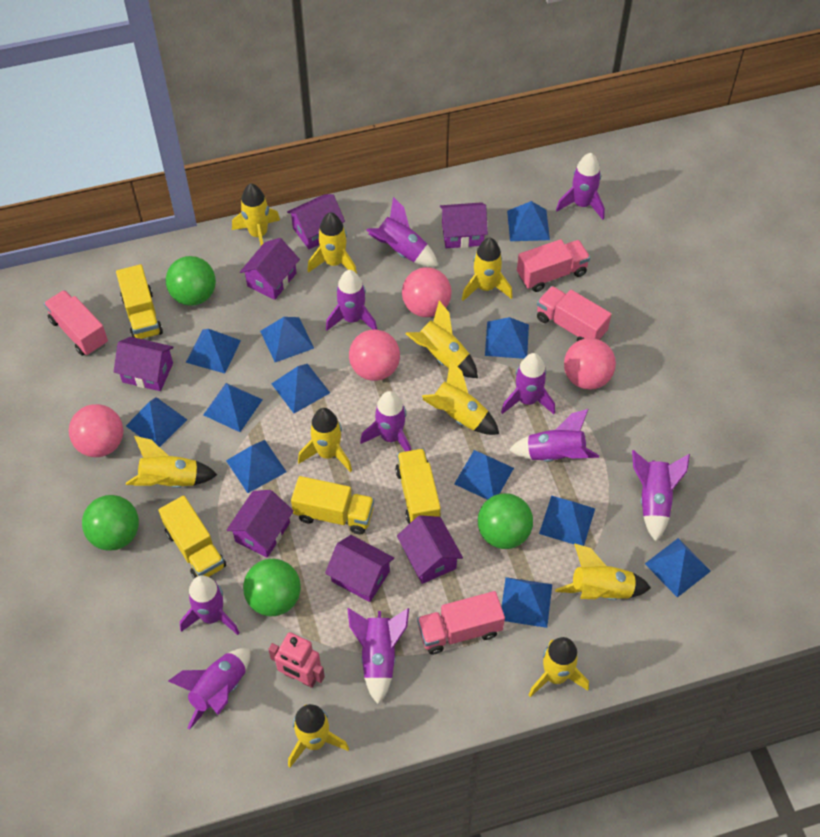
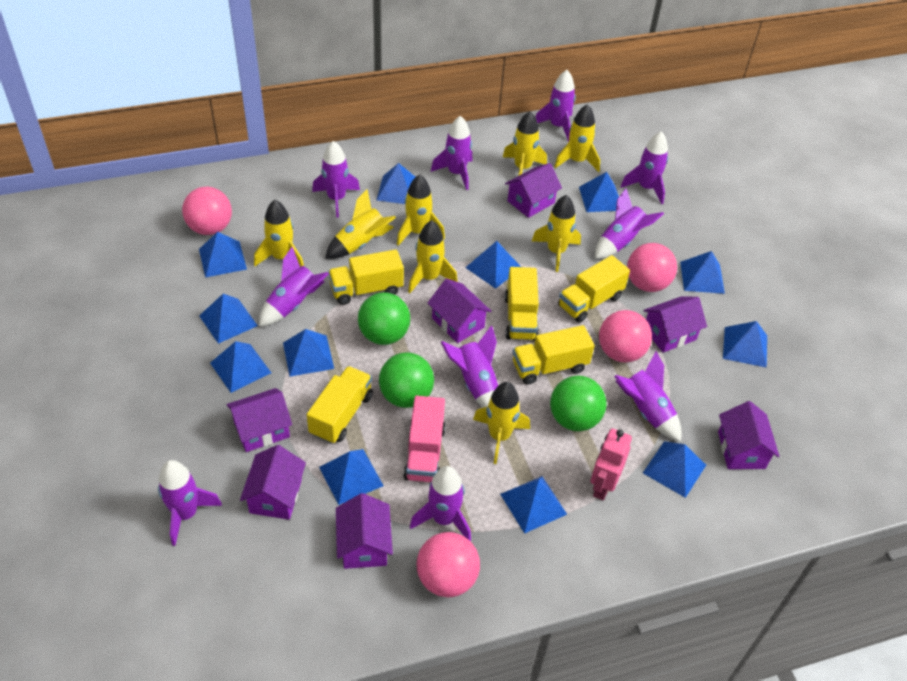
green ball: [82,495,139,551] [166,256,216,306] [243,559,301,616] [478,493,533,549] = 4 -> [358,292,410,345] [379,352,434,408] [550,375,607,431] = 3
pink truck: [44,290,108,356] [417,591,505,655] [517,239,590,292] [537,286,611,341] = 4 -> [403,396,446,482] = 1
yellow rocket: [126,436,217,488] [232,183,280,246] [288,704,349,767] [298,408,352,472] [307,212,357,273] [406,300,478,378] [422,360,499,435] [462,238,513,301] [529,637,589,697] [555,543,651,600] = 10 -> [254,200,304,267] [325,189,396,259] [397,174,445,246] [408,220,458,293] [473,382,530,464] [503,111,547,176] [532,195,581,272] [554,104,600,172] = 8
yellow truck: [116,264,163,339] [158,495,226,579] [291,476,374,534] [395,449,441,524] = 4 -> [307,366,373,444] [328,249,404,305] [505,267,539,341] [513,325,595,385] [558,255,630,323] = 5

